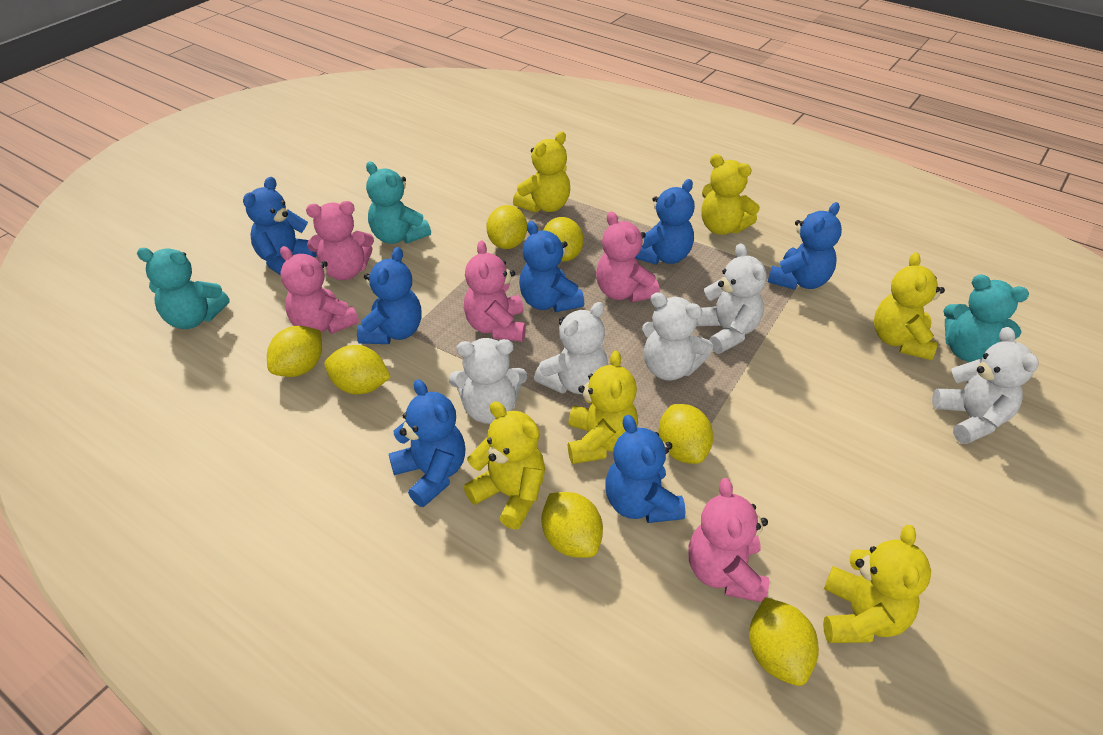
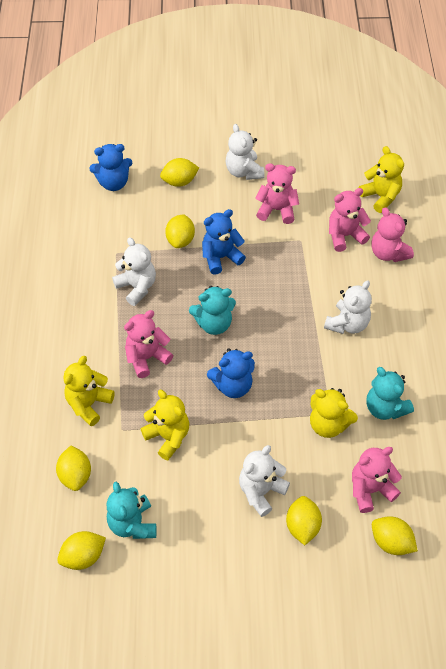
blue teddy bear: [243,177,317,276] [357,247,422,344] [389,379,466,507] [519,221,584,312] [605,415,685,523] [635,179,695,265] [768,202,842,290] = 7 -> [89,144,132,191] [202,209,246,275] [207,348,255,398] = 3
white teddy bear: [449,338,527,424] [534,302,608,394] [642,292,713,381] [697,243,766,353] [932,327,1039,444] = 5 -> [112,237,156,306] [226,124,264,180] [239,445,290,517] [324,280,372,334] = 4
yellow lemon: [267,326,322,377] [324,345,391,394] [486,205,527,249] [542,492,603,558] [544,217,583,262] [658,404,713,464] [749,597,819,686] = 7 -> [56,446,91,491] [57,531,106,570] [160,158,199,187] [165,214,195,248] [286,496,322,545] [372,516,418,555] = 6
yellow teddy bear: [463,401,545,530] [513,131,570,213] [568,351,638,464] [701,154,760,235] [823,525,931,643] [874,253,945,360] = 6 -> [63,356,115,426] [140,390,189,460] [310,388,358,438] [358,146,404,213] = 4

